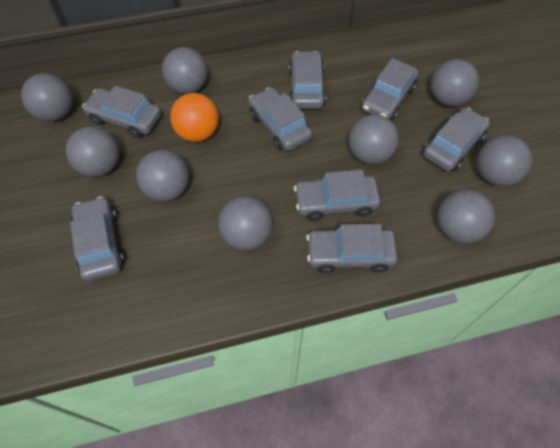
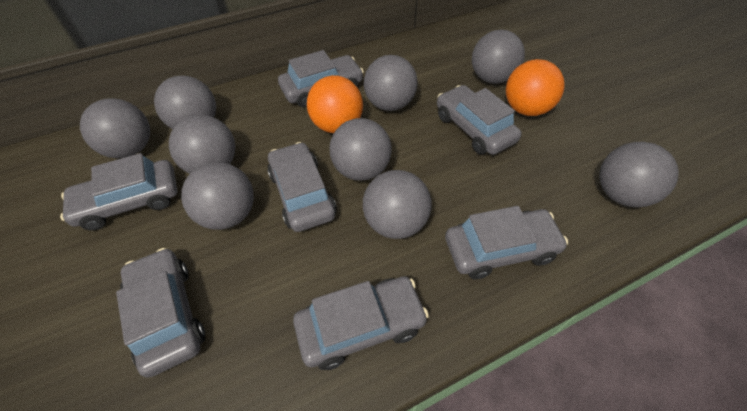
grey car: [70,196,125,281] [82,86,161,138] [248,87,312,151] [289,51,326,109] [294,170,380,221] [306,224,397,273] [361,58,419,120] [423,107,490,171] = 8 -> [60,153,178,230] [116,248,205,377] [267,142,337,232] [278,50,364,108] [293,276,429,370] [437,85,522,155] [445,206,568,279] = 7
orange ball: [170,93,219,142] = 1 -> [307,75,363,133] [506,59,565,116] = 2

